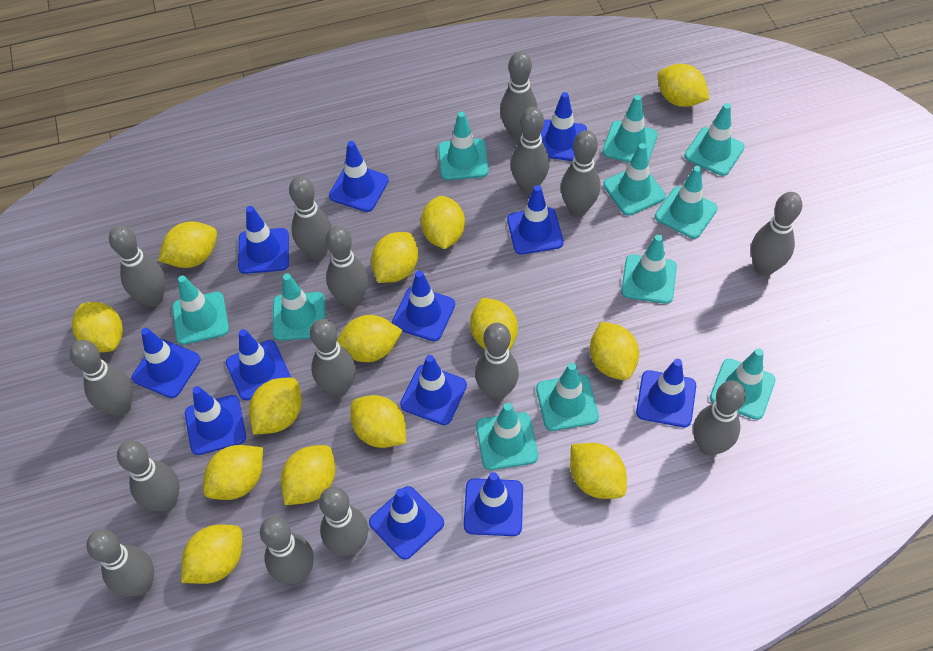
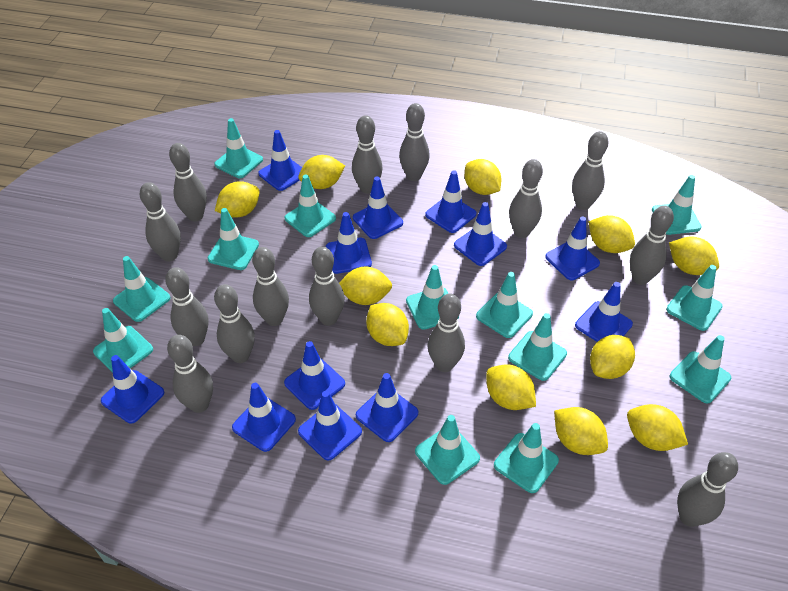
grey bowling pin: [70,340,133,416] [86,529,154,597] [109,225,165,307] [117,441,179,512] [260,516,314,584] [289,176,332,260] [310,319,356,397] [319,487,368,556] [326,226,368,308] [475,323,519,401] [500,51,537,140] [510,107,550,194] [561,130,600,216] [693,380,746,456] [751,192,803,276] = 15 -> [140,182,181,261] [165,267,209,346] [167,335,213,413] [169,143,207,222] [214,284,255,363] [252,247,289,326] [309,247,345,326] [352,115,382,194] [399,103,430,181] [428,294,465,372] [509,159,543,238] [572,131,608,210] [630,206,674,285] [677,452,738,527] = 14
turquoise traffic cone: [172,275,229,345] [272,273,325,341] [438,112,489,180] [476,403,538,470] [536,363,599,431] [602,95,658,163] [603,143,666,216] [621,234,677,304] [655,166,718,239] [684,103,745,176] [710,348,776,420] = 11 -> [93,308,153,373] [113,256,170,322] [208,208,259,270] [214,118,263,178] [285,175,336,237] [406,265,459,330] [415,415,480,485] [476,272,533,338] [494,423,559,493] [508,313,567,381] [652,175,701,235] [666,265,723,331] [670,335,731,403] = 13
yellow lemon: [72,302,123,352] [158,221,217,268] [181,525,242,584] [203,445,263,500] [249,378,302,435] [281,445,335,505] [337,315,403,362] [350,395,406,448] [371,232,418,283] [421,196,465,249] [470,298,518,350] [570,443,627,499] [590,322,639,380] [657,64,709,107] = 14 -> [215,181,260,218] [299,155,345,189] [339,266,392,305] [366,303,409,346] [464,159,501,195] [486,365,536,410] [554,407,608,455] [588,215,635,253] [590,335,635,379] [627,404,688,451] [669,237,719,275] = 11

